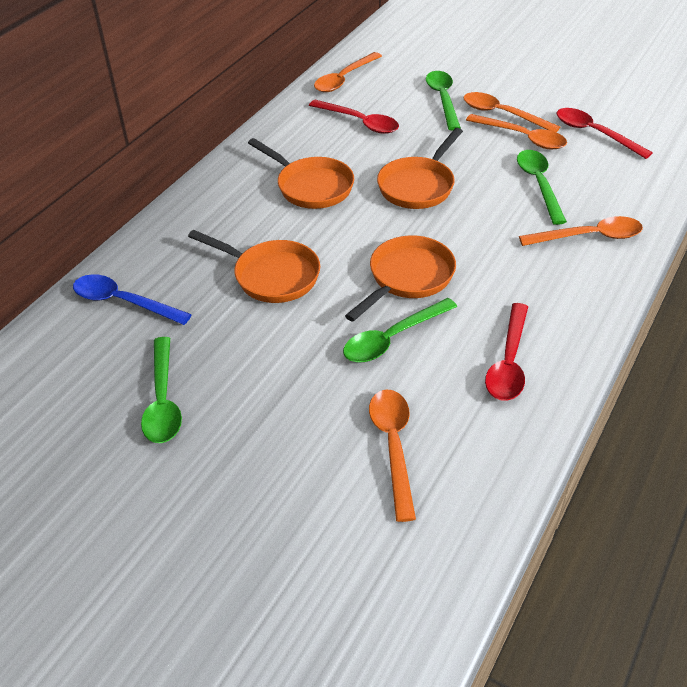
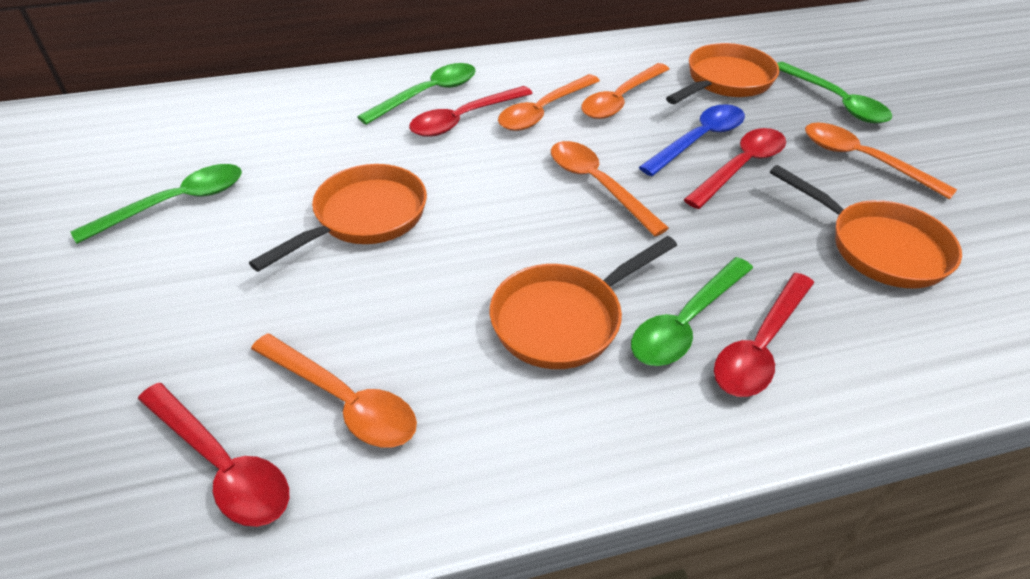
red spoon: [309,100,399,134] [485,303,528,401] [557,108,653,159] = 3 -> [138,383,289,527] [409,86,533,137] [683,128,786,209] [714,273,814,397] = 4

